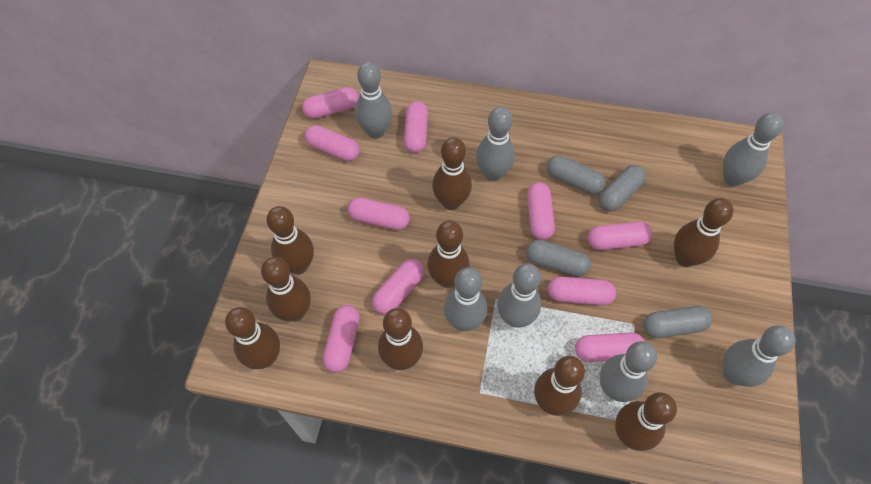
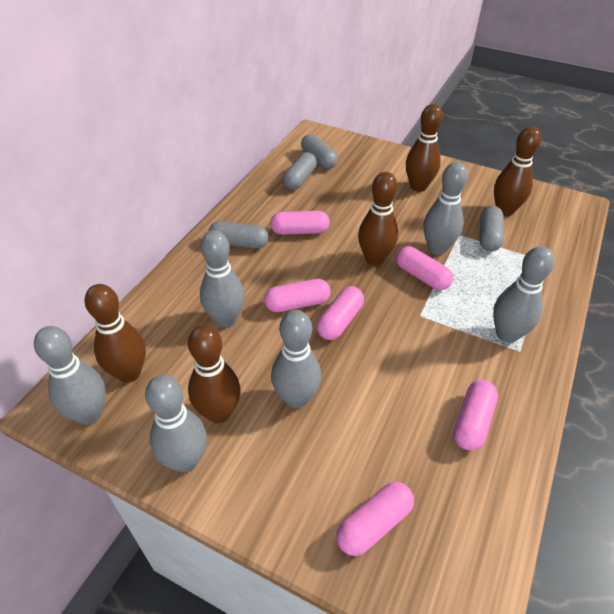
brown bowling pin: [225,307,280,369] [261,257,311,322] [266,206,314,274] [378,308,423,370] [427,221,470,288] [432,137,472,210] [534,356,585,416] [615,392,677,451] [674,198,733,267] = 9 -> [84,284,146,383] [188,325,240,423] [358,172,398,265] [406,104,443,192] [494,126,541,216] = 5
grey bowling pin: [355,62,392,139] [444,267,487,331] [476,107,515,181] [497,263,541,328] [600,341,657,402] [723,112,784,187] [723,325,796,387] = 7 -> [34,326,106,425] [145,375,207,473] [200,230,245,328] [271,310,321,408] [423,162,468,255] [493,246,555,343] = 6
pink capsule: [302,87,359,119] [305,125,359,161] [323,305,360,373] [348,197,410,230] [372,259,424,314] [404,101,428,153] [527,182,555,240] [548,277,616,305] [575,332,645,362] [588,222,652,250] = 10 -> [264,279,331,312] [270,211,330,235] [317,286,364,340] [336,482,414,556] [396,246,453,290] [453,380,498,451] = 6

